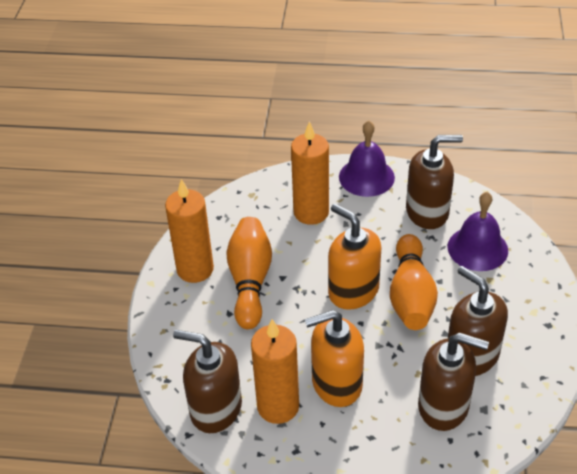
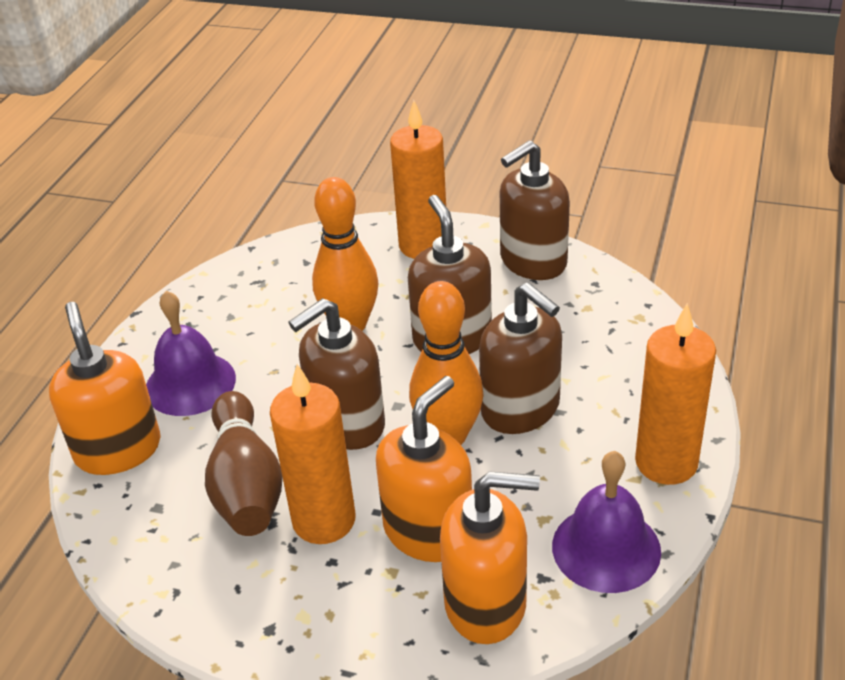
brown bowling pin: none = 0 -> [205,391,282,536] = 1
orange soap dispenser: [305,310,364,407] [328,204,381,310] = 2 -> [49,302,161,475] [376,376,472,562] [440,471,540,644] = 3

